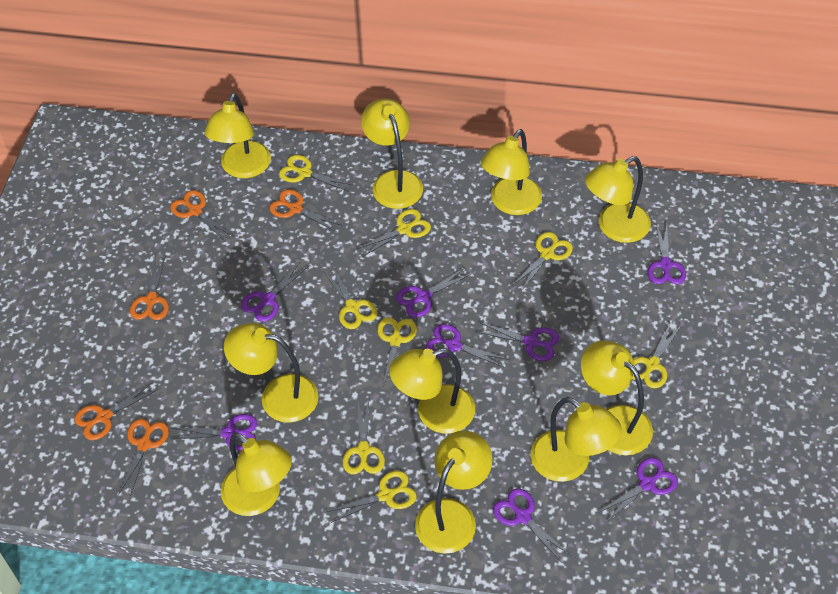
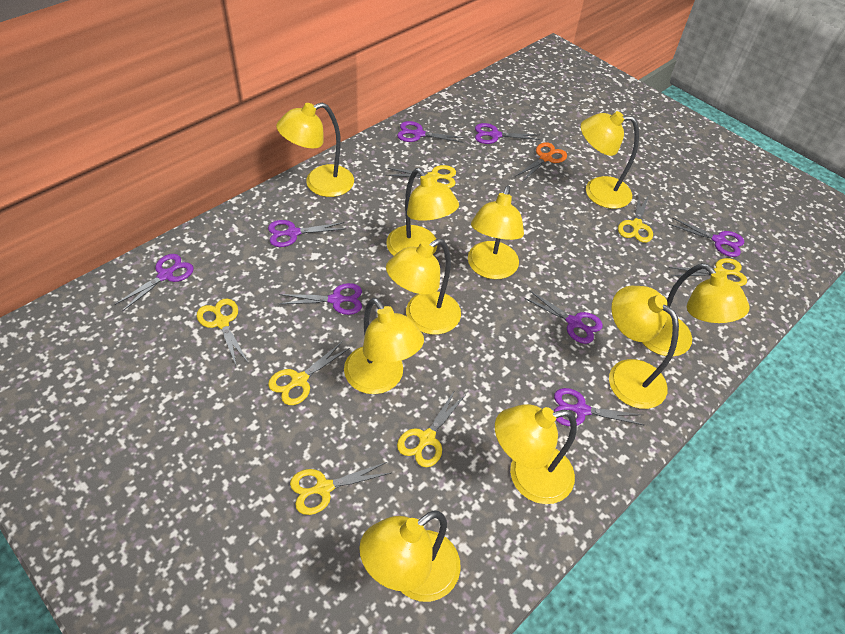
orange scissors: [74,382,158,440] [118,419,169,497] [130,255,169,320] [170,190,233,241] [269,189,343,232] = 5 -> [515,142,567,181] = 1
yellow scissors: [279,155,353,192] [323,266,378,329] [327,471,417,523] [342,400,385,474] [357,209,431,256] [377,317,417,387] [513,232,573,291] [632,322,681,388] = 8 -> [197,299,248,367] [268,342,350,405] [290,462,391,515] [386,165,456,188] [397,390,465,467] [618,193,653,243] [668,258,747,286] = 7

